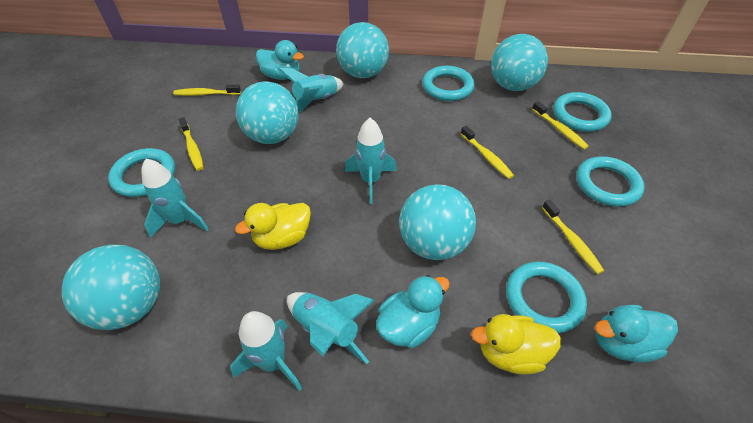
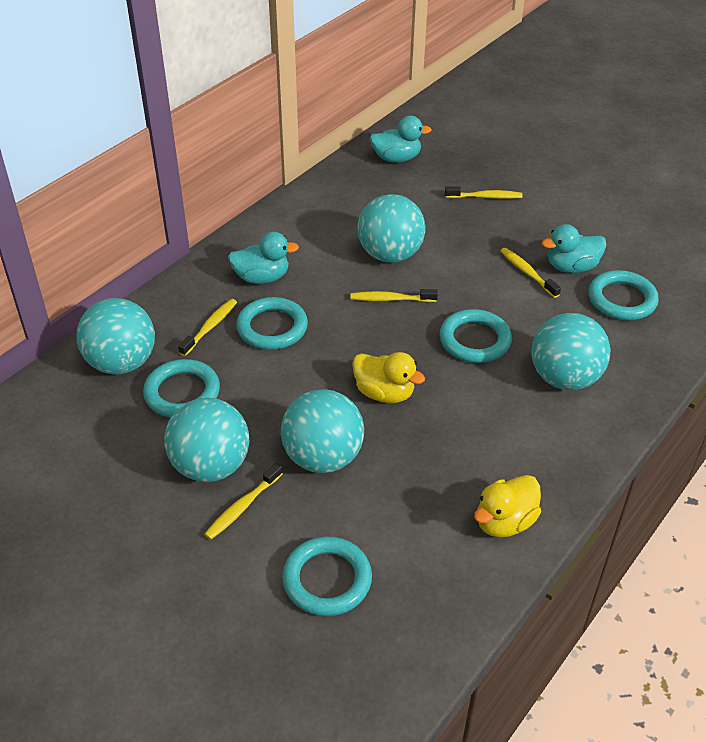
turquoise rocket: [142,159,209,238] [230,311,302,391] [278,68,344,113] [287,292,375,364] [345,118,397,204] = 5 -> none = 0

